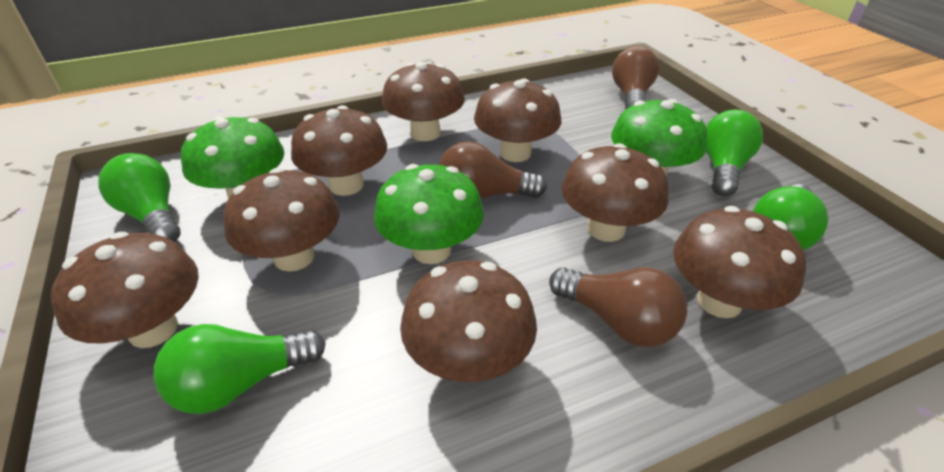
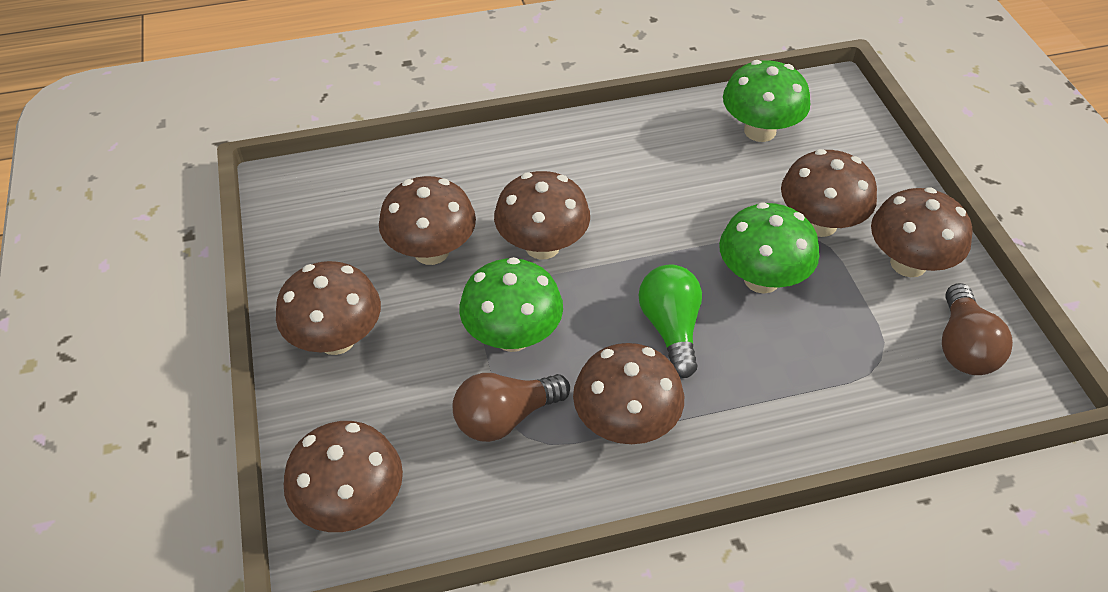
brown light bulb: [439,141,547,198] [549,267,687,347] [612,46,659,110] = 3 -> [453,373,570,442] [942,283,1013,375] = 2
brown mushroom: [51,232,199,348] [223,168,340,272] [291,105,387,196] [382,62,465,141] [400,260,537,382] [474,78,561,162] [561,143,669,242] [673,206,806,318] = 8 -> [276,261,381,355] [284,421,403,532] [379,176,476,265] [494,171,590,260] [573,343,684,444] [781,149,877,237] [871,187,972,277] = 7
green light bulb: [98,153,181,242] [153,324,326,414] [706,109,763,196] [753,184,828,250] = 4 -> [639,264,702,378] = 1

